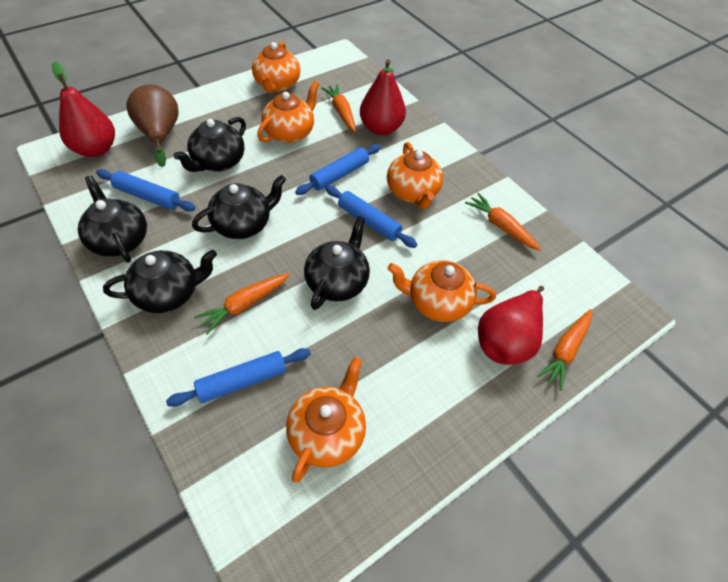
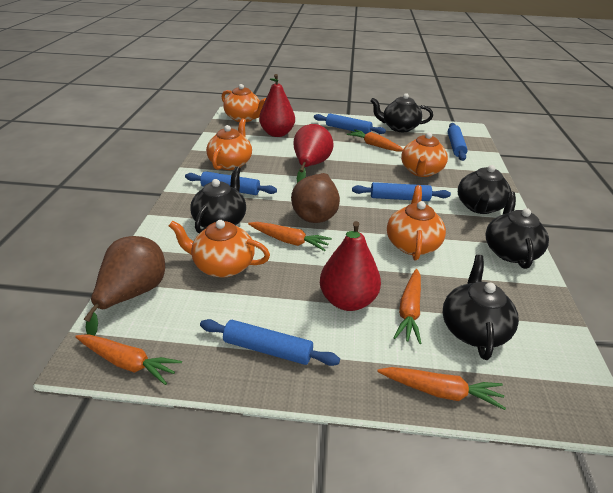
blue rolling pin: [96,169,195,212] [166,348,311,407] [295,144,381,195] [325,185,417,248] = 4 -> [185,171,277,195] [200,319,340,366] [314,114,386,134] [352,182,451,201] [448,123,468,161] = 5
brown pear: [127,84,179,168] = 1 -> [84,236,165,336] [291,173,340,223] = 2
orange carrot: [194,273,290,335] [321,84,356,132] [465,193,541,251] [537,309,592,391] = 4 -> [75,334,182,385] [248,222,332,251] [347,129,403,152] [377,367,506,410] [393,269,421,344] = 5

